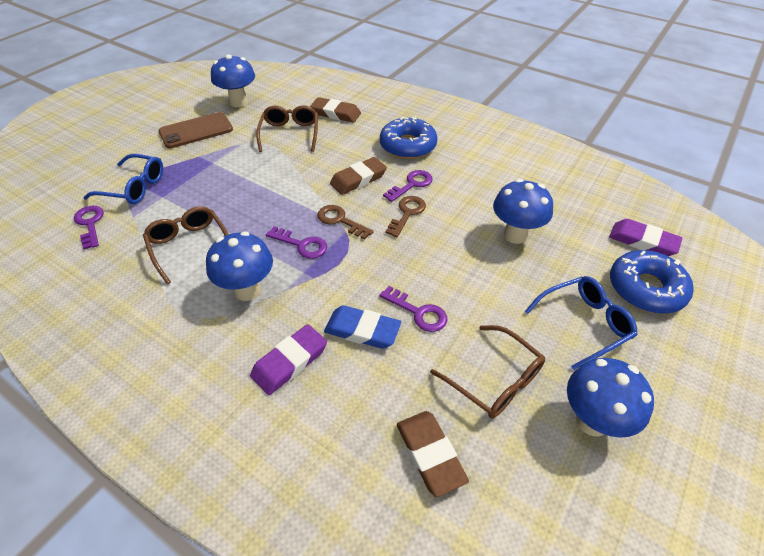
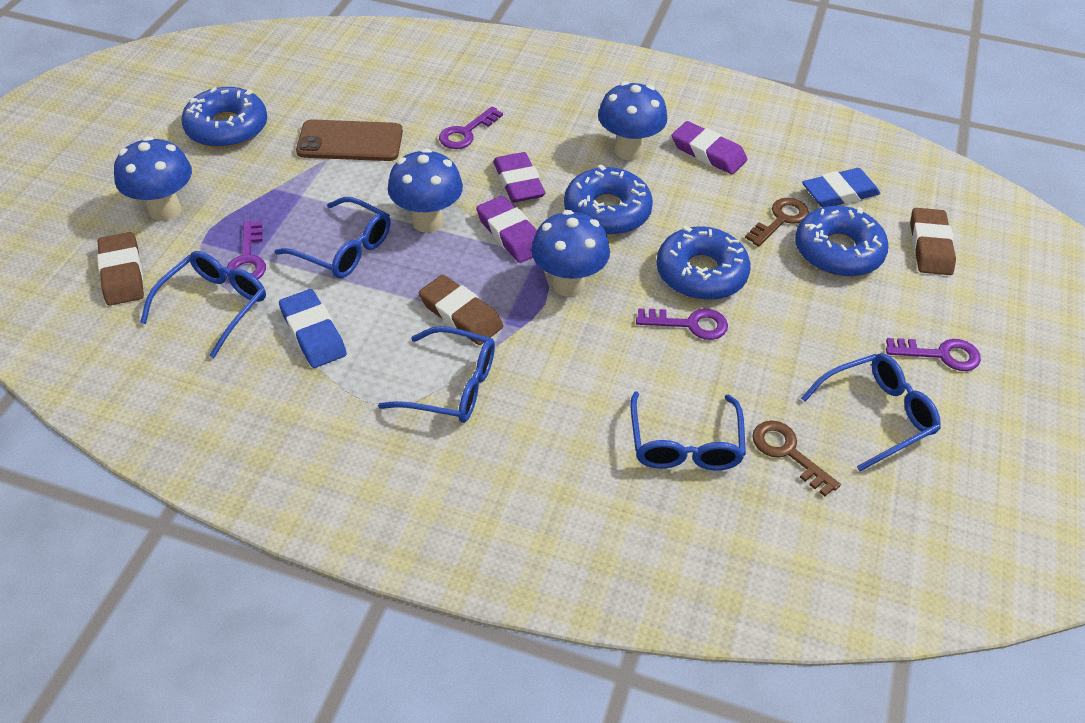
blue donut: [380,116,437,159] [610,250,693,314] = 2 -> [181,87,268,148] [564,164,653,235] [656,225,751,300] [795,206,889,277] = 4
blue eraser: [324,305,401,349] = 1 -> [279,289,347,368] [802,168,880,207] = 2
blue glasses: [83,154,163,204] [524,276,638,370] = 2 -> [140,251,266,358] [275,197,391,278] [378,326,495,423] [630,391,746,471] [801,353,941,471] = 5
brown glasses: [143,206,229,284] [256,105,318,152] [430,325,545,419] = 3 -> none = 0
purple eraser: [250,324,327,395] [609,219,683,256] = 2 -> [476,196,537,263] [493,152,546,203] [671,121,747,174] = 3

